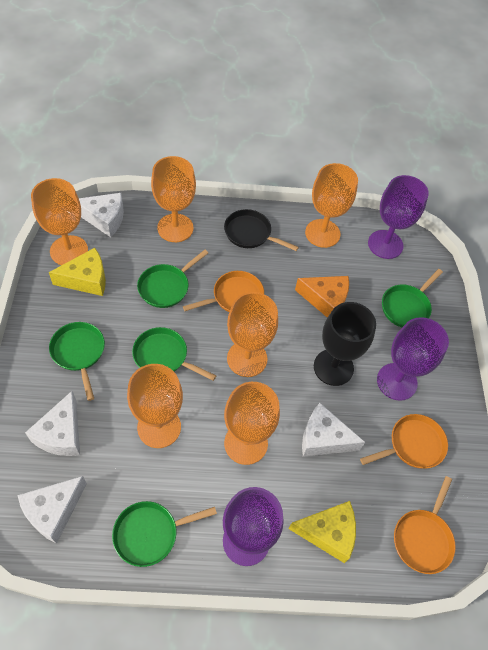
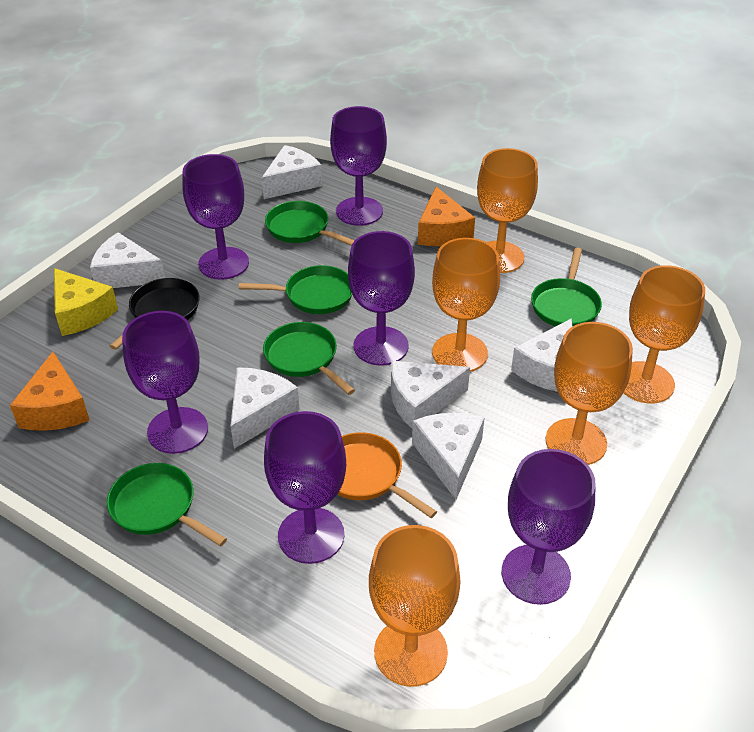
black goblet: [314,302,376,386] = 1 -> none = 0
orange cheese: [295,276,349,318] = 1 -> [10,352,89,431] [418,187,475,246] = 2
orange goblet: [31,178,88,265] [127,364,183,448] [151,156,196,242] [224,382,280,465] [227,292,278,377] [305,163,358,248] = 6 -> [369,525,461,687] [432,238,500,372] [477,148,538,273] [546,322,633,465] [623,265,705,404] = 5
orange pan: [183,271,264,312] [360,414,448,469] [394,476,456,574] = 3 -> [337,432,437,518] = 1
purple goblet: [223,487,284,566] [368,175,429,259] [377,317,449,401] = 3 -> [122,311,208,454] [182,154,249,280] [264,411,346,564] [330,106,387,226] [348,231,415,366] [502,449,596,605] = 6
white cheese: [17,476,87,544] [25,391,80,456] [79,193,124,237] [302,403,365,457] = 4 -> [90,232,165,288] [230,367,300,449] [262,145,322,199] [391,361,470,428] [412,413,485,499] [511,318,573,392] = 6
yellow cheese: [49,248,106,296] [289,501,356,563] = 2 -> [54,268,118,336] = 1

